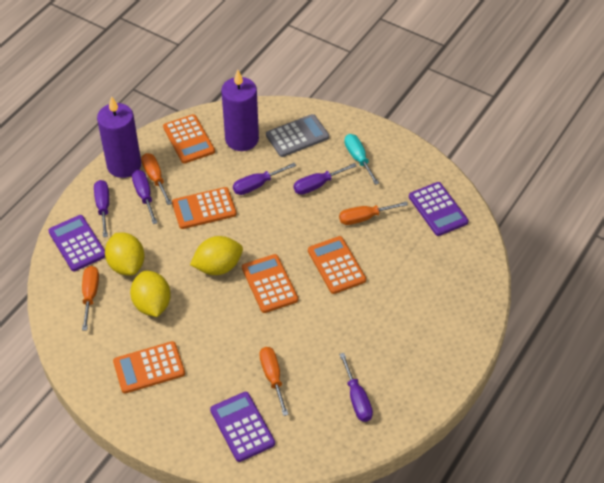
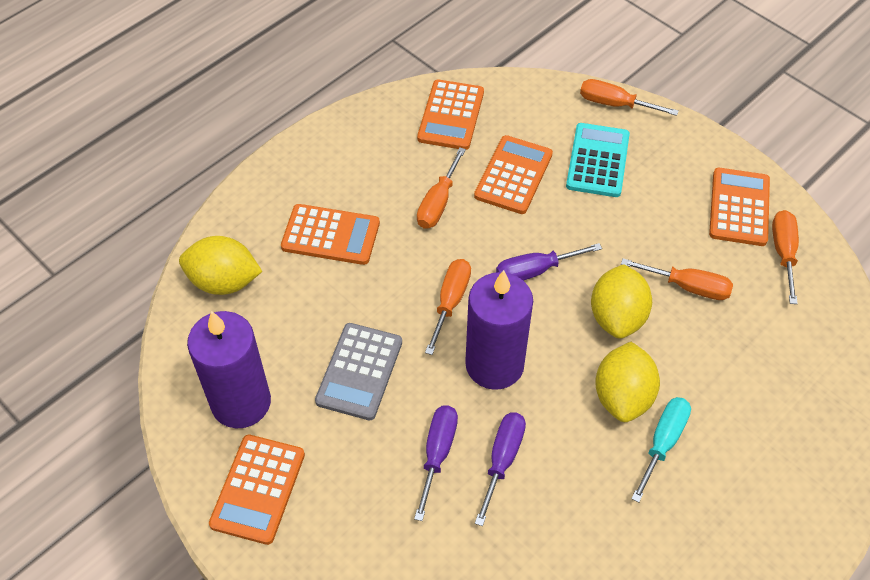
orange screwdriver: [82,266,99,330] [141,153,172,205] [259,347,289,416] [339,201,408,225] = 4 -> [417,147,466,229] [425,259,471,355] [580,79,678,116] [621,258,733,300] [772,210,799,304] = 5
purple calculator: [48,215,105,271] [210,392,275,462] [409,182,468,236] = 3 -> none = 0
purple screwdriver: [94,180,109,237] [132,170,157,224] [233,163,296,195] [294,163,357,195] [339,353,373,422] = 5 -> [414,405,458,521] [475,412,526,526] [496,243,602,281] = 3
turquoise calculator: none = 0 -> [566,123,630,197] = 1

